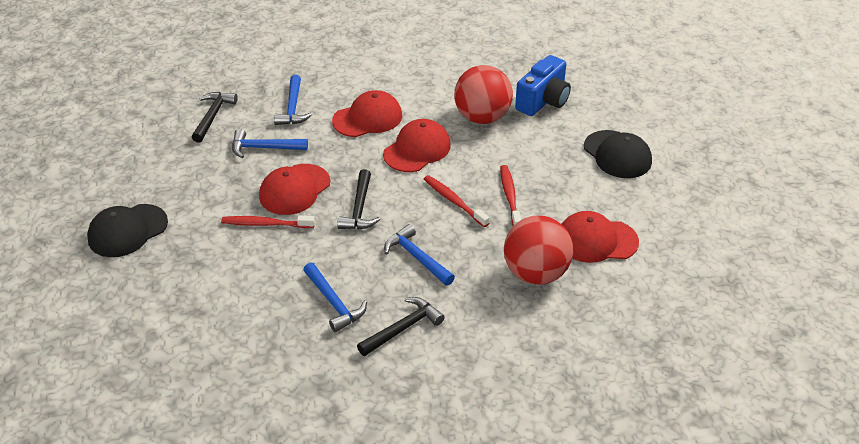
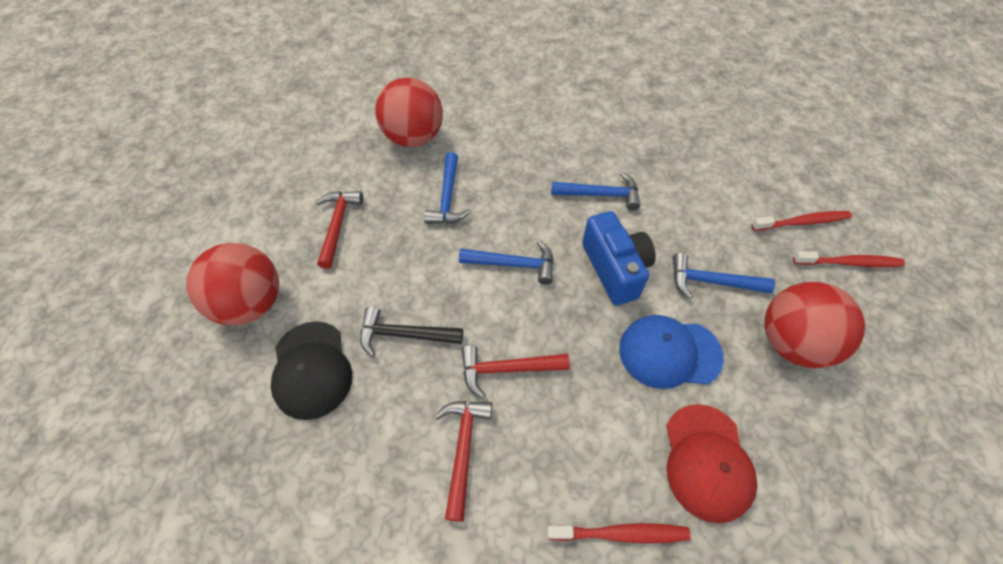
black cap: [87,204,168,257] [584,130,652,178] = 2 -> [271,321,352,420] = 1
black hammer: [192,92,238,143] [337,169,380,229] [357,297,445,356] = 3 -> [360,306,463,357] = 1
blue cap: none = 0 -> [619,315,724,389] = 1
red ball: [454,65,513,124] [504,215,573,285] = 2 -> [186,243,279,326] [375,78,443,147] [764,282,865,368] = 3
red cap: [259,164,330,215] [332,90,402,137] [383,119,451,172] [561,211,639,263] = 4 -> [666,404,757,523] = 1
red hammer: none = 0 -> [316,191,363,269] [435,401,493,522] [462,345,570,398] = 3

